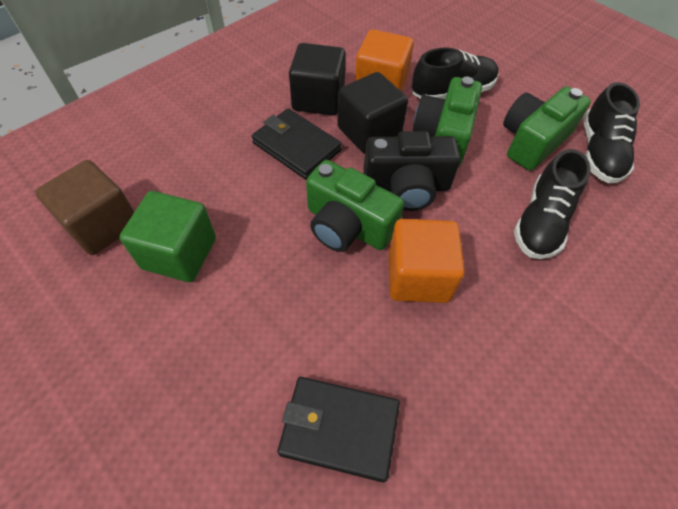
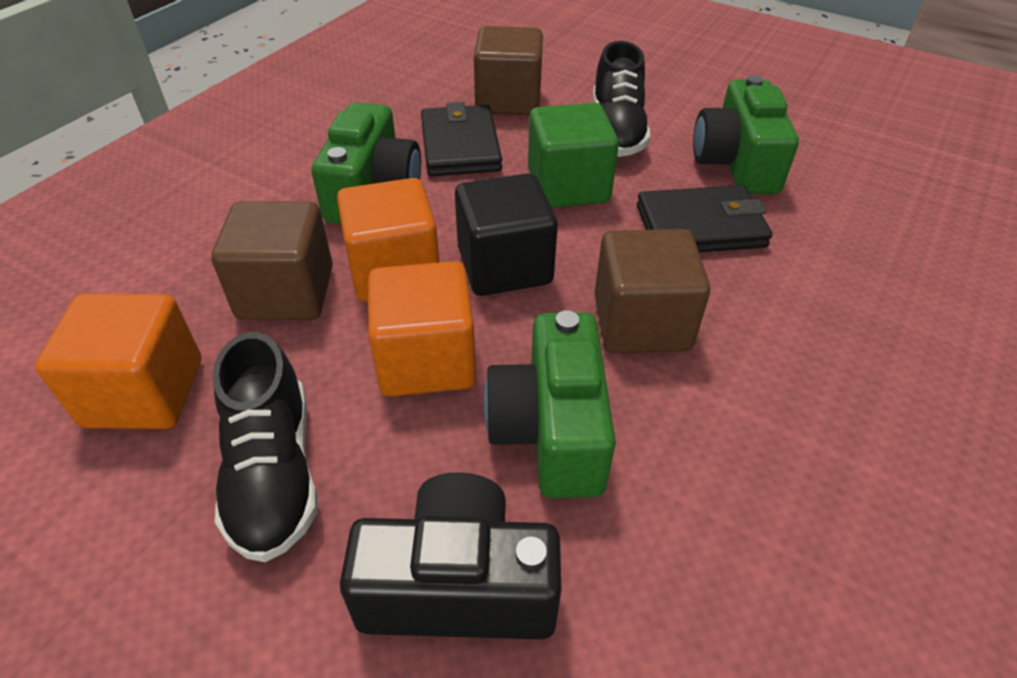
black cube: [289,43,346,115] [337,72,408,153] = 2 -> [455,173,558,296] = 1
black shoe: [412,48,499,99] [514,149,591,259] [583,82,640,183] = 3 -> [212,332,318,562] [593,41,650,157] = 2
brown cube: [35,160,134,255] = 1 -> [211,201,333,320] [474,26,543,115] [594,229,710,353] = 3
orange cube: [355,29,414,92] [389,219,465,303] = 2 -> [35,294,201,429] [337,178,439,302] [368,261,476,397] = 3

